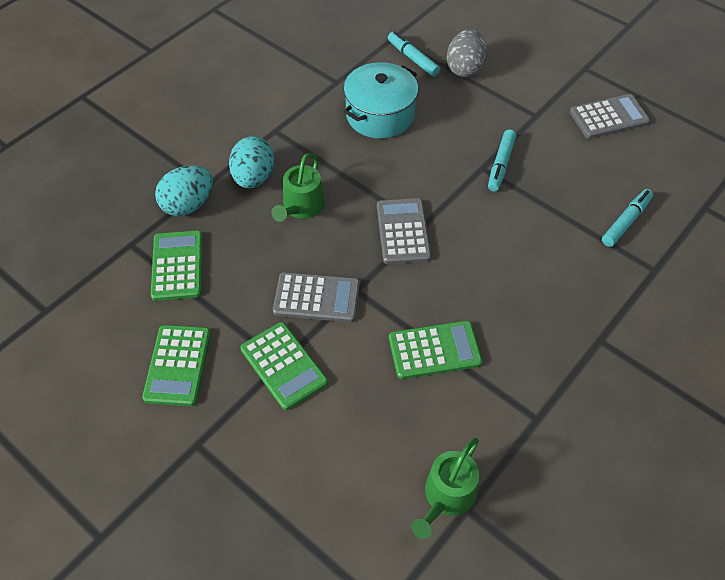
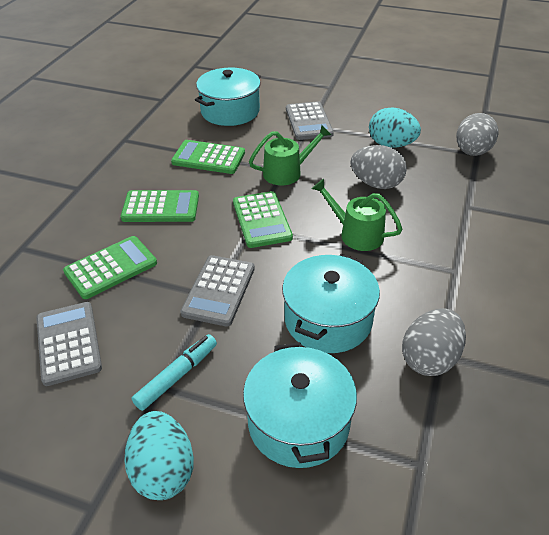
grey egg: [447,29,487,77] = 1 -> [350,145,407,189] [402,309,466,376] [457,113,498,156] = 3
turquoise marker: [388,31,440,77] [488,130,516,192] [602,189,653,247] = 3 -> [132,334,217,411] = 1
turquoise pot: [344,62,418,139] = 1 -> [195,68,261,126] [243,342,357,468] [282,254,380,353] = 3

